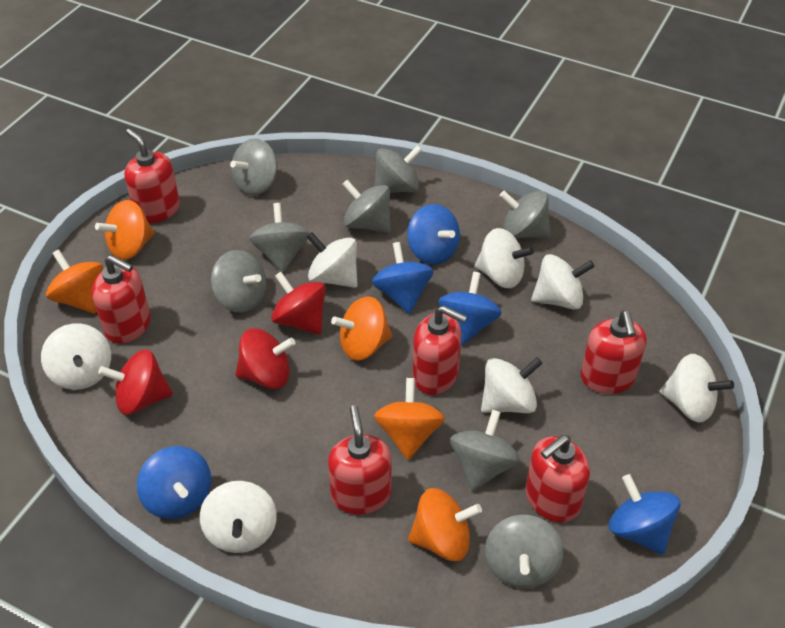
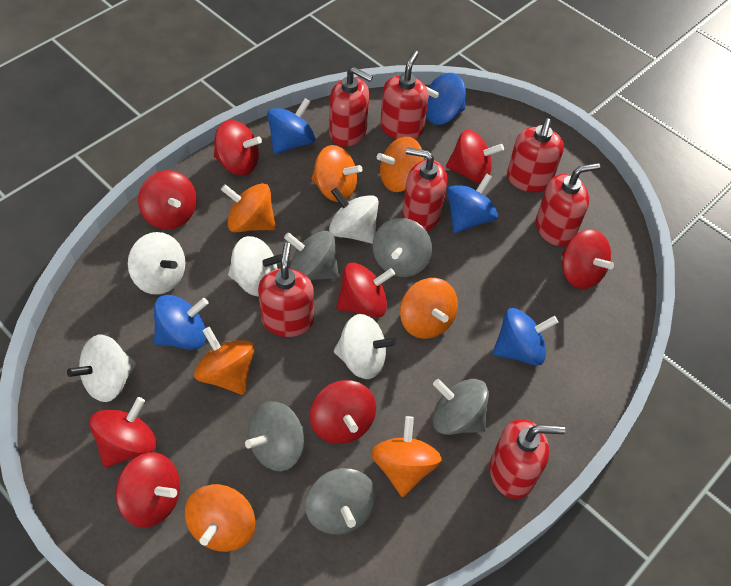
grey spinning top: [211,250,266,313] [230,138,277,196] [249,203,310,273] [342,180,391,233] [374,145,422,193] [450,410,520,491] [485,515,564,588] [500,191,550,239] = 8 -> [245,401,304,471] [284,231,339,280] [305,468,376,534] [372,218,432,277] [432,379,489,435] = 5
orange spinning top: [46,249,104,313] [95,200,155,260] [331,297,392,361] [374,378,445,460] [408,488,482,561] = 5 -> [185,484,255,552] [194,327,254,395] [221,183,276,233] [311,145,362,202] [371,416,442,497] [377,137,424,192] [400,278,458,339] = 7
red soap dispenser: [92,255,151,344] [124,129,180,223] [328,405,392,515] [413,306,467,395] [525,435,590,522] [581,310,647,394] = 6 -> [258,242,314,337] [329,67,373,147] [380,51,429,139] [402,147,447,231] [490,419,565,499] [507,118,564,192] [536,163,600,246] = 7
red spinning top: [98,349,173,415] [235,328,295,389] [271,272,326,334] = 3 -> [89,397,156,468] [116,452,180,528] [138,170,197,230] [214,120,262,176] [310,380,376,444] [336,263,395,318] [446,130,504,184] [562,229,614,289] = 8
white spinning top: [41,323,111,390] [200,481,277,553] [307,232,358,288] [475,228,534,288] [481,357,542,413] [531,254,595,310] [660,354,734,423] = 7 -> [67,335,136,402] [128,232,185,295] [228,236,282,297] [329,187,379,244] [334,314,396,379] = 5

